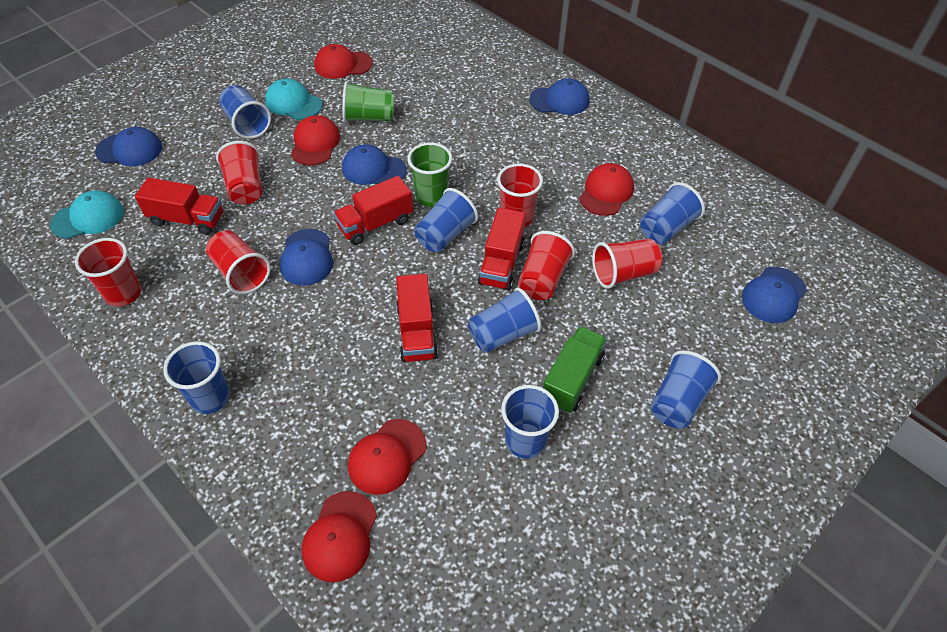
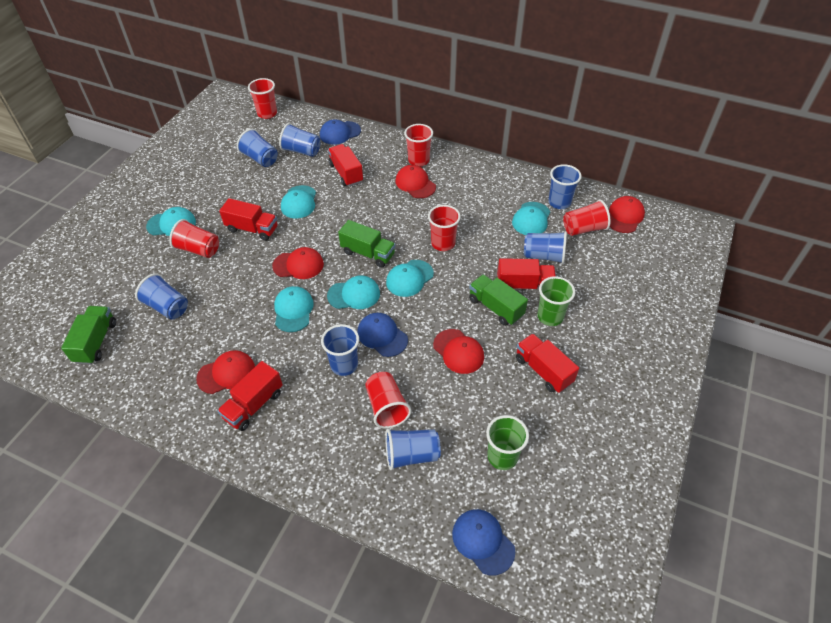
blue cap: [95,127,162,166] [280,229,333,286] [342,144,407,185] [530,78,589,115] [742,267,807,323] = 5 -> [320,119,361,145] [357,313,408,357] [452,509,515,575] = 3
green truck: [543,326,607,413] = 1 -> [61,306,116,364] [338,220,395,268] [469,274,528,326] = 3
red truck: [135,177,223,235] [333,176,413,245] [396,274,438,362] [478,208,526,291] = 4 -> [217,361,283,431] [219,198,278,241] [328,144,363,187] [497,258,556,289] [516,334,579,393] = 5
turquoise cap: [50,190,124,239] [265,79,322,120] = 2 -> [146,207,196,236] [274,286,314,332] [281,185,316,219] [327,275,380,309] [386,260,434,297] [512,202,550,235] = 6

